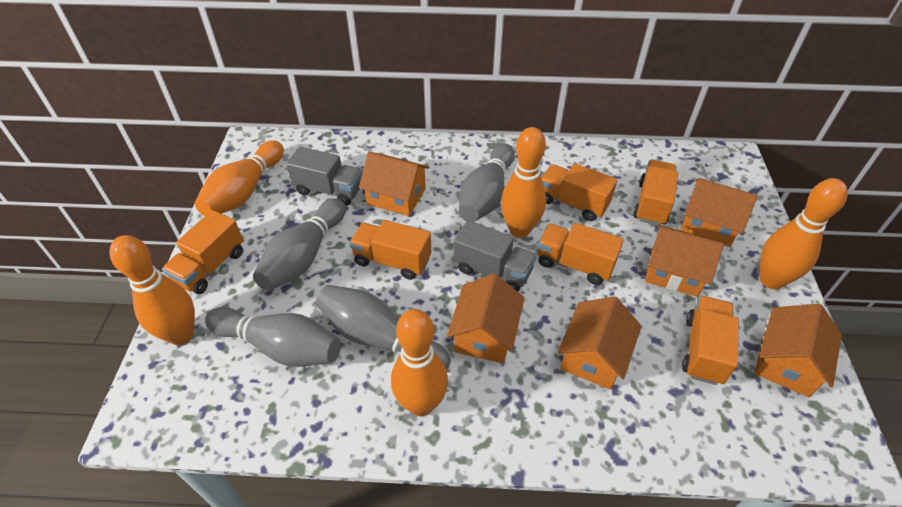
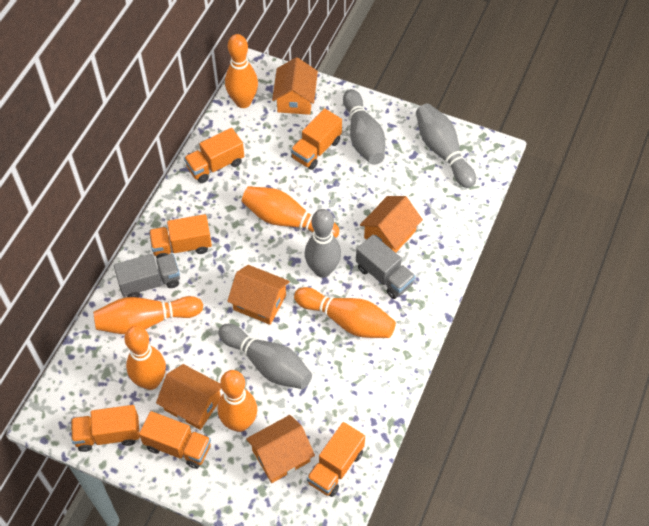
orange bowling pin: [109,235,195,345] [195,140,284,216] [391,309,448,416] [501,127,546,238] [760,178,848,289] = 5 -> [93,296,203,334] [124,326,166,390] [218,370,257,432] [225,34,258,108] [242,186,339,238] [294,287,396,338] = 6
orange house: [359,152,429,216] [447,274,524,363] [558,296,642,390] [645,225,724,297] [681,178,758,247] [754,304,842,397] = 6 -> [156,364,222,430] [227,265,290,325] [246,415,315,483] [272,57,318,115] [360,196,423,253] = 5

